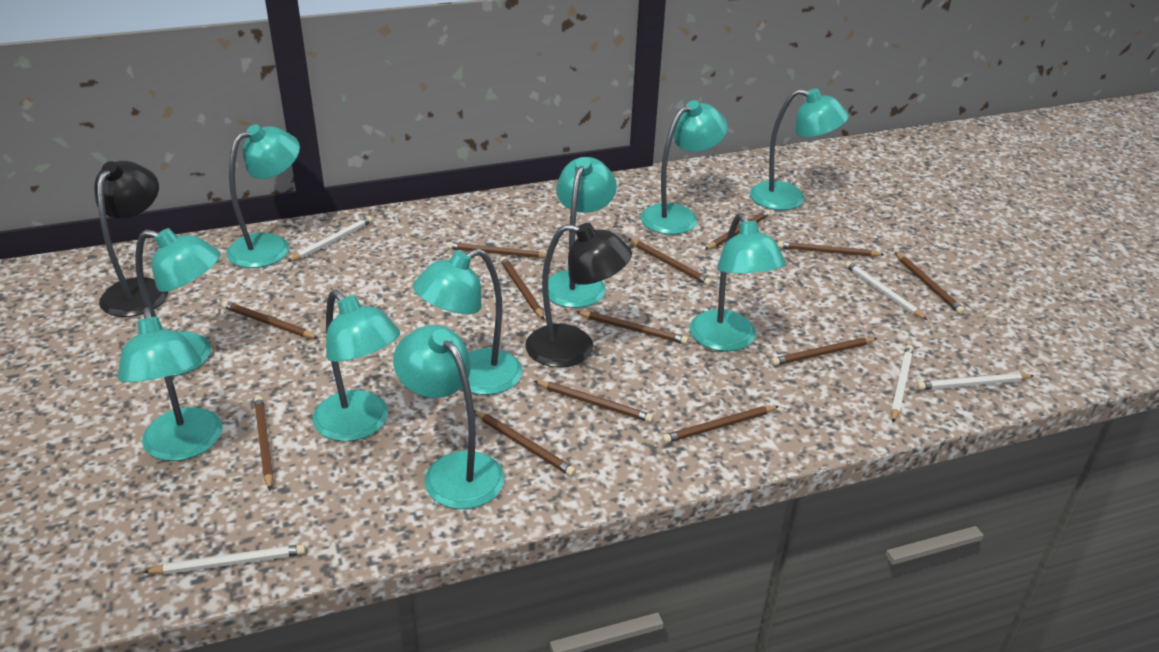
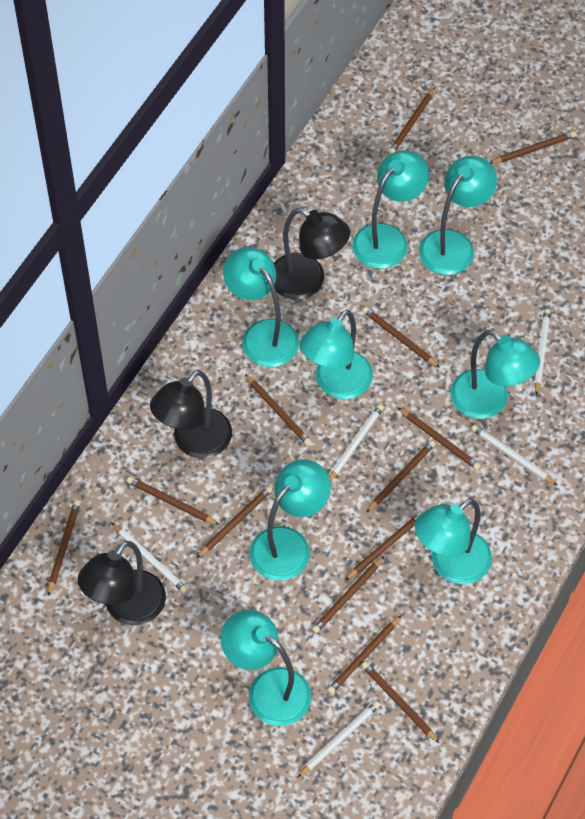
black lamp: [94,161,168,317] [525,223,632,368] = 2 -> [78,541,166,625] [150,370,232,458] [274,208,350,299] = 3
turquoise lamp: [118,307,222,461] [135,228,220,376] [226,124,300,268] [312,290,400,442] [393,325,504,509] [413,248,522,395] [548,157,617,308] [641,100,728,235] [690,213,786,351] [750,88,849,210] = 10 -> [221,609,311,726] [223,247,299,367] [249,459,331,581] [300,310,373,399] [352,150,429,269] [415,498,492,584] [419,156,497,275] [450,330,540,419] = 8

